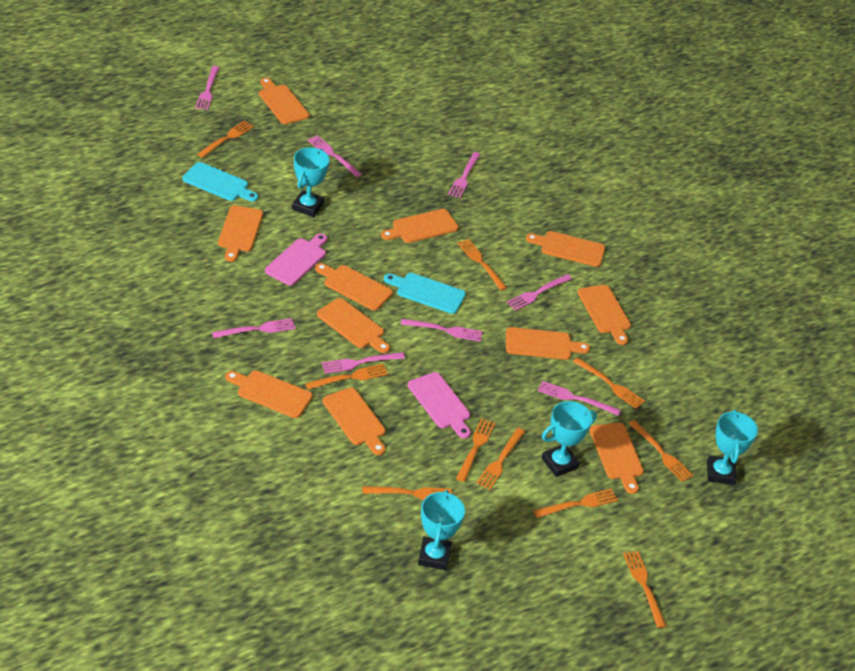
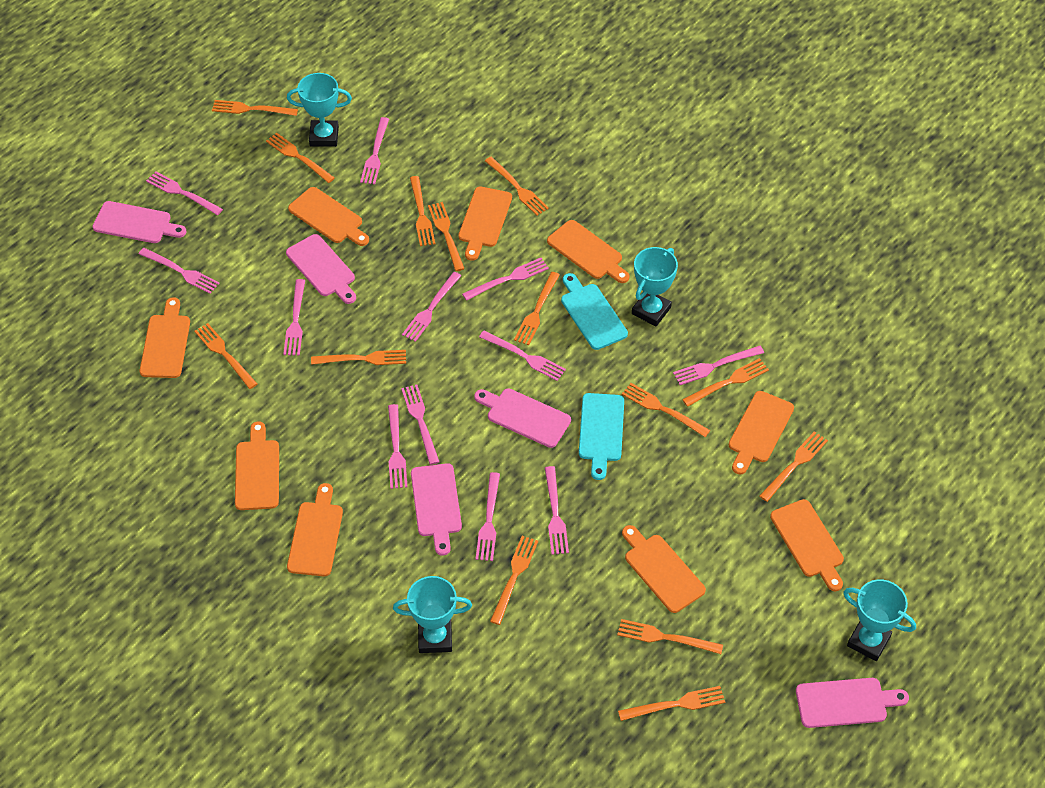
orange cutting board: [218,205,263,262] [225,371,313,418] [259,78,309,124] [315,263,393,310] [317,298,390,353] [322,387,385,455] [381,209,459,243] [506,327,590,360] [526,231,605,267] [578,285,631,345] [589,423,644,494] = 11 -> [140,297,190,378] [235,421,279,510] [287,483,343,576] [288,187,369,246] [458,187,512,261] [547,220,630,283] [622,525,706,613] [729,391,794,475] [770,499,844,591] = 9
orange fork: [197,121,254,158] [305,364,388,390] [362,486,452,500] [456,418,495,482] [457,239,507,290] [476,428,525,490] [533,489,618,518] [573,357,645,409] [623,551,666,628] [628,420,693,482] = 10 -> [194,323,257,389] [212,100,298,116] [266,133,335,183] [311,350,406,365] [410,176,435,246] [428,202,465,271] [485,157,549,216] [490,536,538,625] [514,272,560,345] [617,619,723,654] [618,686,725,721] [622,383,710,437] [682,358,769,407] [759,431,828,502] = 14
pink cutting board: [265,233,327,286] [408,372,471,438] = 2 -> [92,201,187,243] [286,234,356,304] [411,463,462,555] [474,388,571,448] [796,678,909,728] = 5
pink fork: [195,66,220,110] [212,318,296,338] [307,135,362,178] [321,352,405,374] [401,319,482,342] [448,152,481,198] [507,274,572,311] [538,381,621,416] = 8 -> [139,248,219,294] [146,171,223,215] [283,279,305,356] [360,117,389,184] [388,404,408,489] [401,384,439,465] [402,272,461,342] [462,258,549,301] [476,472,500,561] [479,330,566,381] [545,466,569,555] [673,346,764,385] = 12

